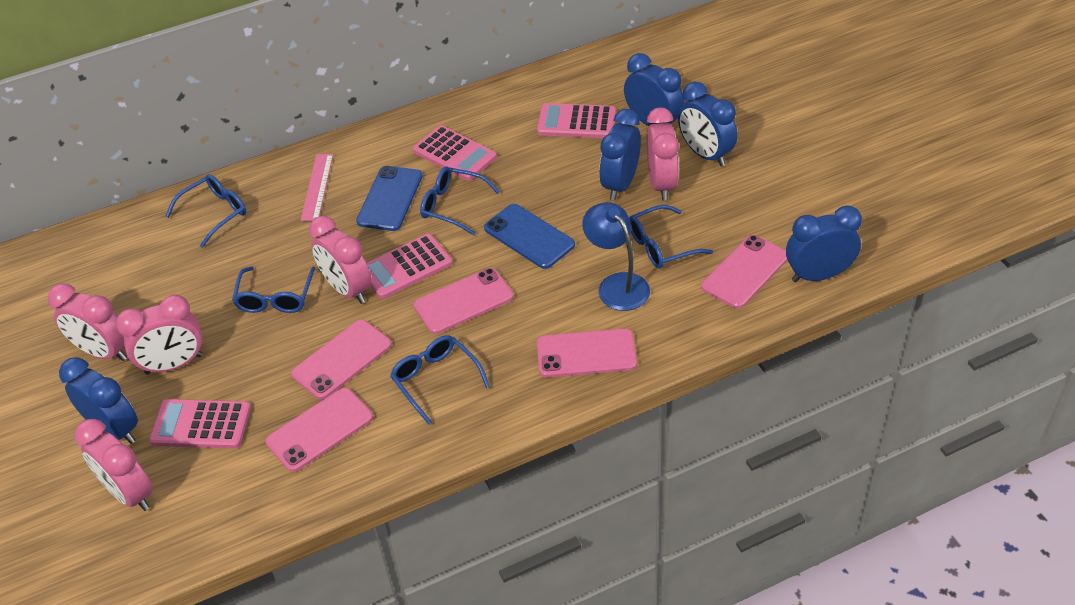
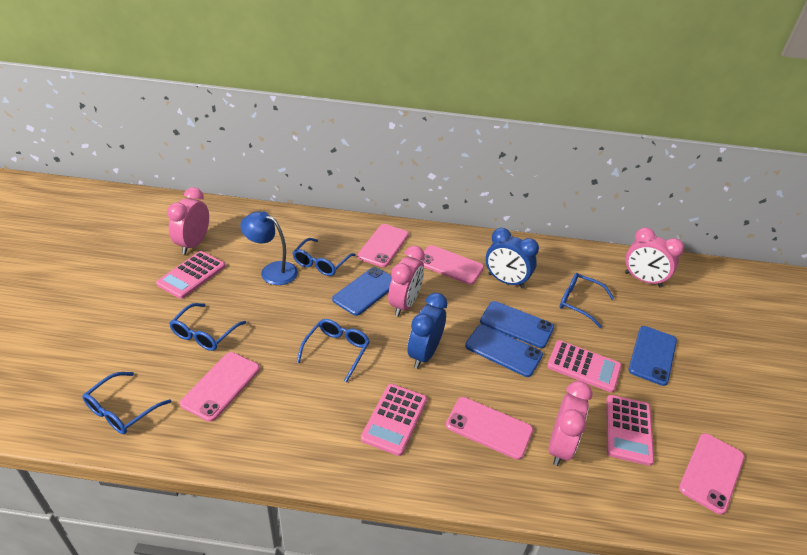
blue clock: [59,357,138,444] [599,109,641,200] [624,53,684,126] [678,82,738,167] [786,205,862,282] = 5 -> [408,293,447,368] [486,228,539,289] = 2
blue phone: [356,166,423,231] [484,204,575,269] = 2 -> [332,267,392,316] [465,324,543,377] [480,301,554,348] [628,326,677,386] = 4
pink clock: [48,283,127,361] [75,419,153,511] [116,294,202,375] [309,216,371,304] [647,107,679,200] = 5 -> [167,187,209,254] [388,246,425,316] [549,381,593,466] [625,228,684,287] = 4
pink ruler: [301,154,333,221] = 1 -> none = 0

